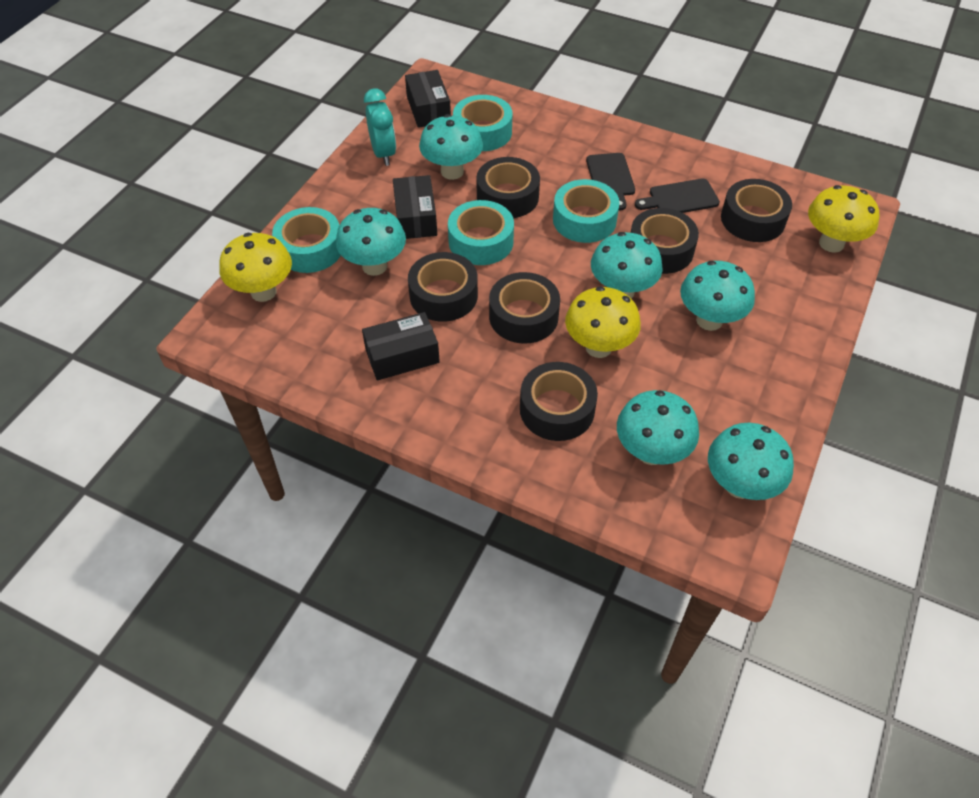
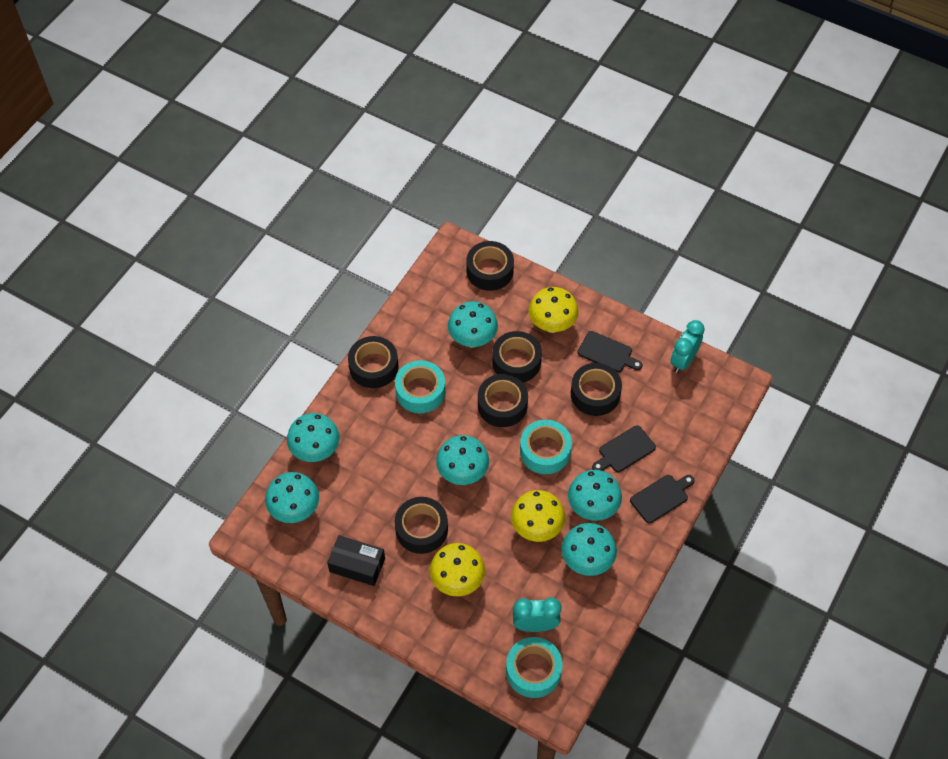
black box: [362,312,440,380] [393,175,437,239] [405,70,451,128] = 3 -> [327,535,385,586] = 1
black cutting board: [586,153,635,211] [635,178,720,213] = 2 -> [578,331,643,372] [592,425,656,472] [630,475,694,524] = 3
turquoise clock: [364,88,396,166] = 1 -> [513,598,561,632] [670,320,705,373] = 2
turquoise tape: [272,207,341,273] [448,200,514,265] [453,95,512,151] [553,179,620,243] = 4 -> [395,360,445,413] [506,637,563,698] [520,420,572,474] = 3

